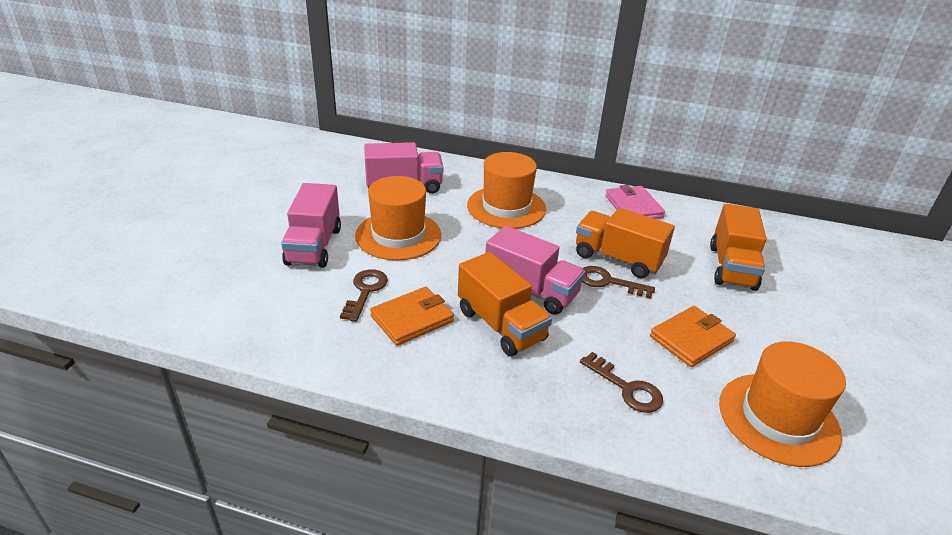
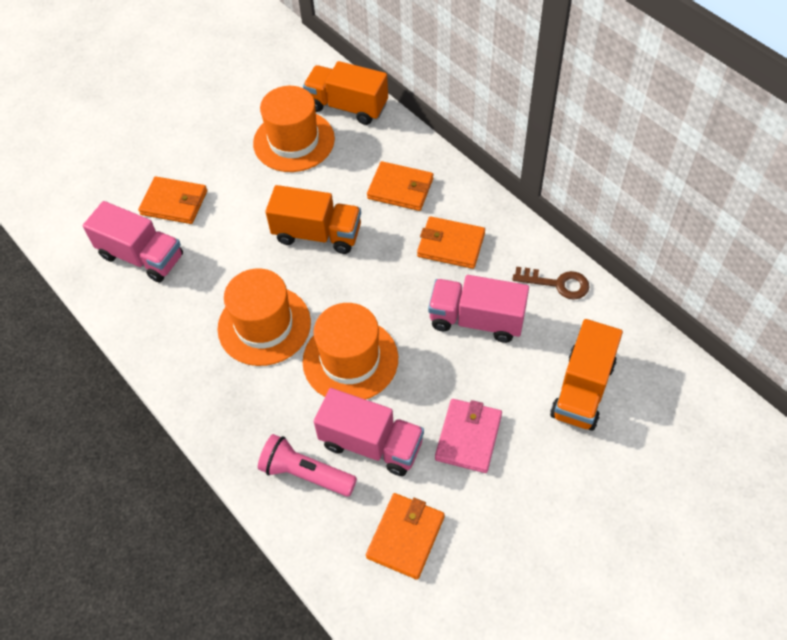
brown key: [340,269,388,322] [580,352,663,413] [582,266,655,299] = 3 -> [513,267,589,299] = 1
orange wallet: [370,287,454,346] [650,306,736,367] = 2 -> [138,176,207,224] [366,493,445,580] [367,161,433,211] [417,216,485,269] = 4
pink flashlight: none = 0 -> [258,434,357,497] = 1

